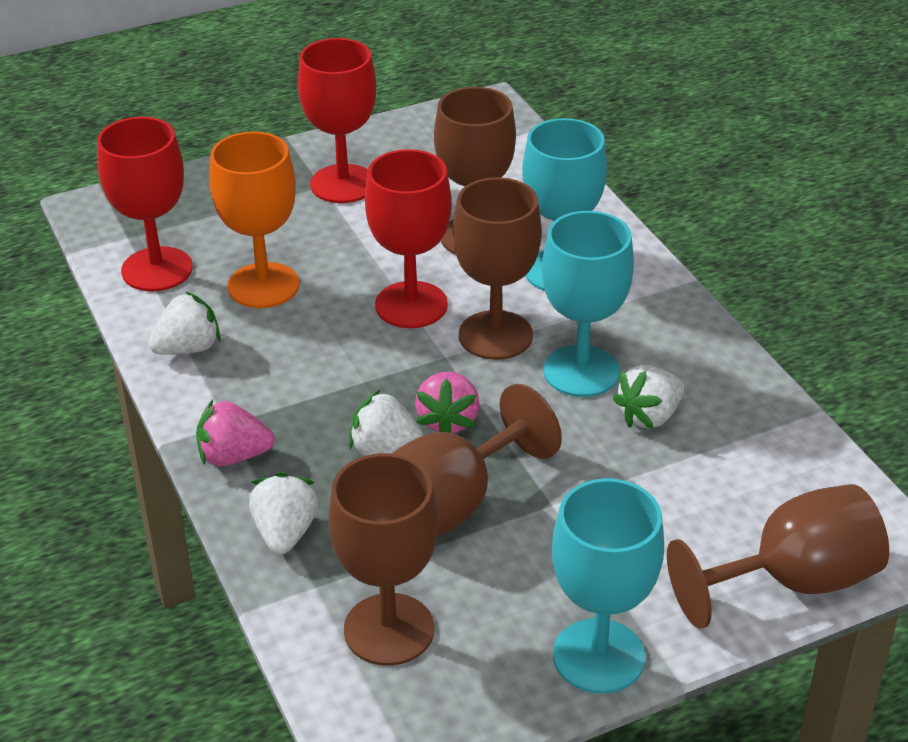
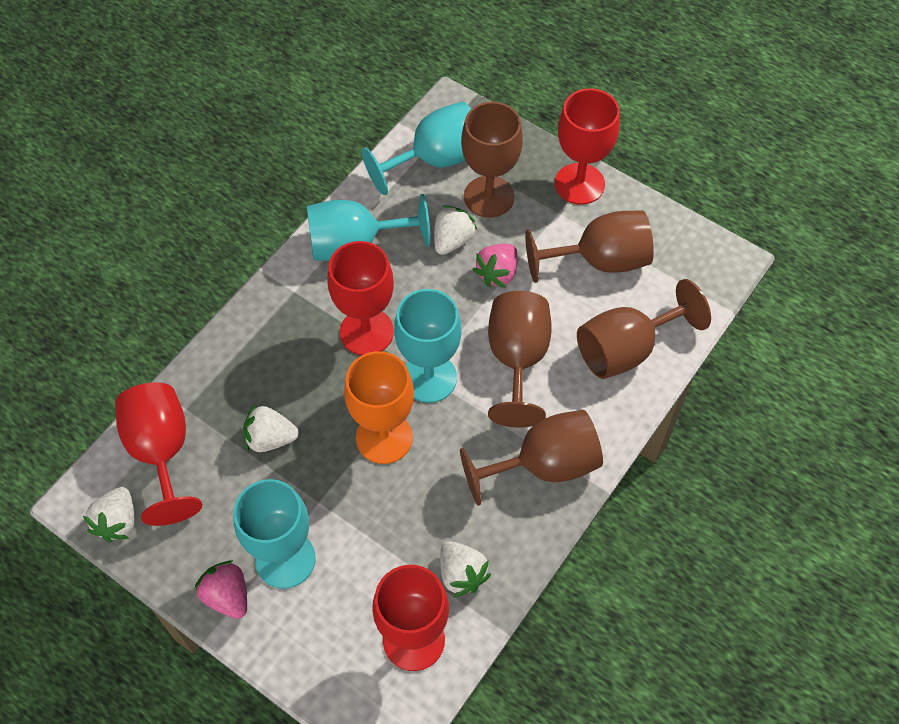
red goblet: [97,117,193,291] [298,38,376,203] [365,149,452,328] = 3 -> [115,382,202,526] [327,241,394,355] [372,565,449,671] [555,88,620,205] = 4
turquoise goblet: [522,118,607,291] [542,211,634,397] [552,478,664,694] = 3 -> [233,479,316,589] [307,194,430,261] [362,101,471,195] [394,289,462,403] = 4

